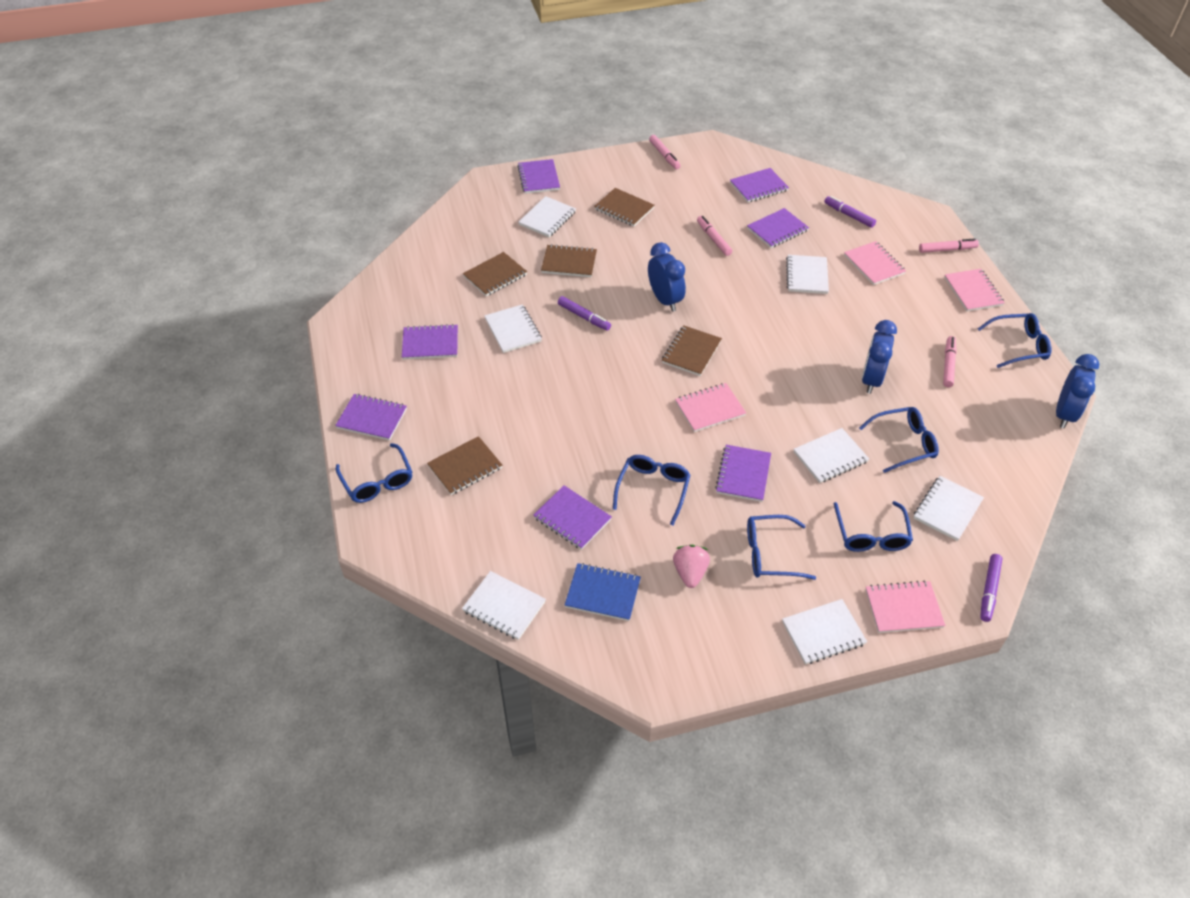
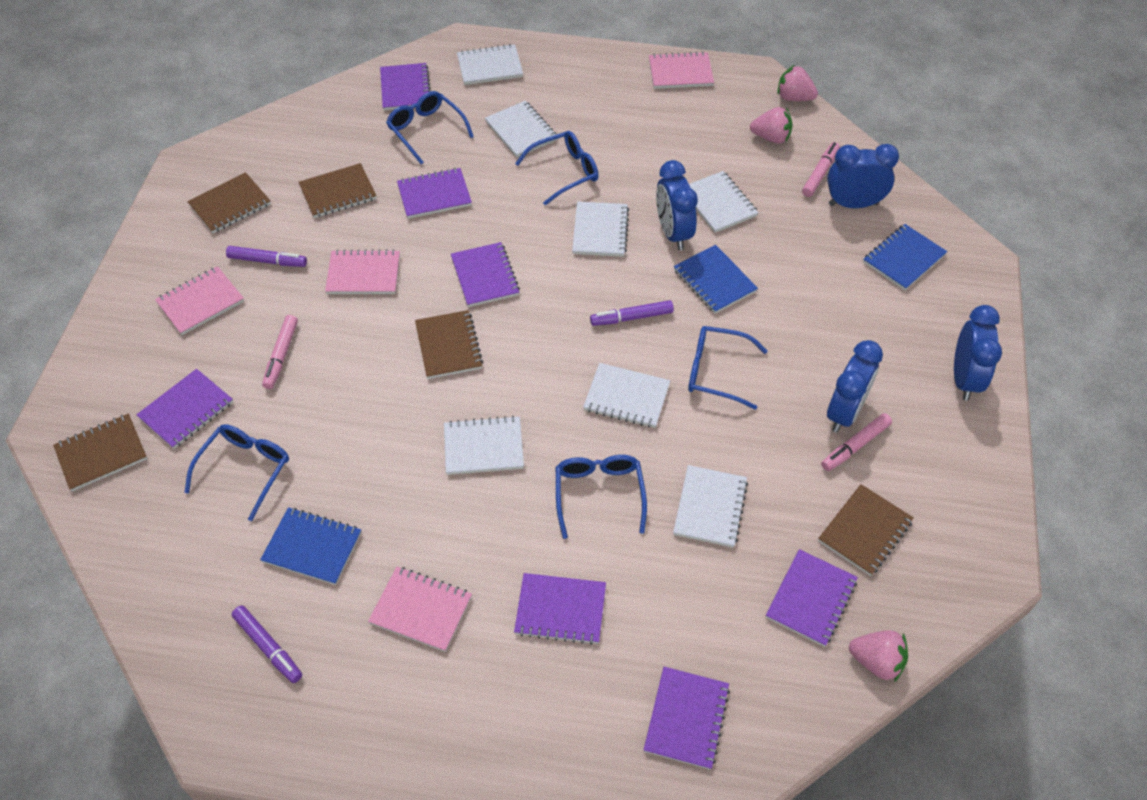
blue clock: [648,242,686,312] [862,320,897,394] [1056,354,1099,428] = 3 -> [656,160,698,250] [827,144,899,208] [827,340,883,433] [954,305,1002,401] = 4
blue glasses: [336,443,412,503] [613,455,691,525] [747,515,816,580] [834,501,913,552] [859,407,939,473] [978,313,1052,368] = 6 -> [184,424,289,521] [386,91,474,164] [515,131,599,205] [556,455,647,539] [688,326,768,410] = 5
blue notebook: [565,563,641,621] = 1 -> [260,507,361,585] [674,245,758,314] [863,224,947,290] = 3
pink marker: [649,135,681,169] [697,216,732,256] [919,238,979,253] [943,336,957,387] = 4 -> [262,315,298,389] [802,142,840,197] [821,413,892,471] = 3
pink strawberry: [673,545,710,588] = 1 -> [750,107,792,144] [777,65,818,101] [849,630,908,682] = 3

